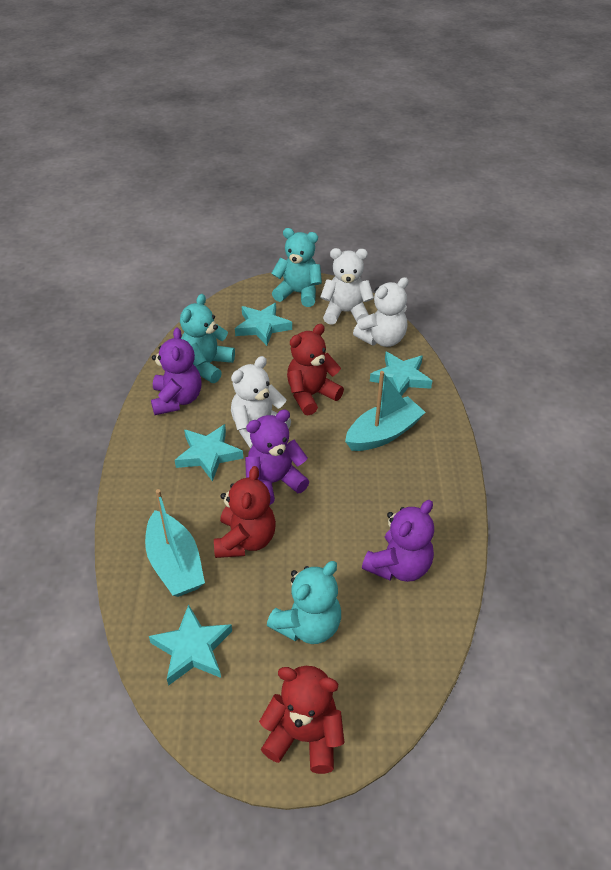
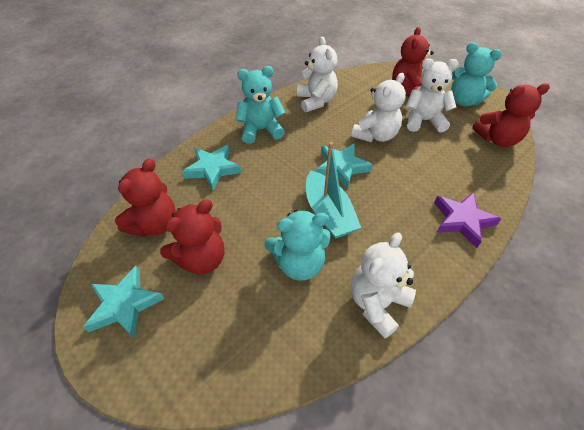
purple star: none = 0 -> [434,193,501,248] = 1
purple teddy bear: [151,327,202,415] [245,409,309,505] [362,500,434,582] = 3 -> none = 0
red teddy bear: [214,466,276,558] [259,666,344,774] [287,324,344,415] = 3 -> [115,159,176,237] [160,200,225,275] [392,27,434,97] [472,83,550,147] = 4
turquoise boat: [145,489,205,597] [345,371,426,451] = 2 -> [306,142,361,239] = 1
turquoise star: [149,604,232,686] [175,424,243,482] [235,303,292,346] [370,352,432,396] = 4 -> [83,266,164,338] [182,145,241,190] [316,143,373,189] = 3
white teddy bear: [231,356,291,449] [320,248,374,325] [353,277,409,347] = 3 -> [297,37,338,112] [351,73,406,142] [351,232,416,339] [406,58,459,133] = 4

